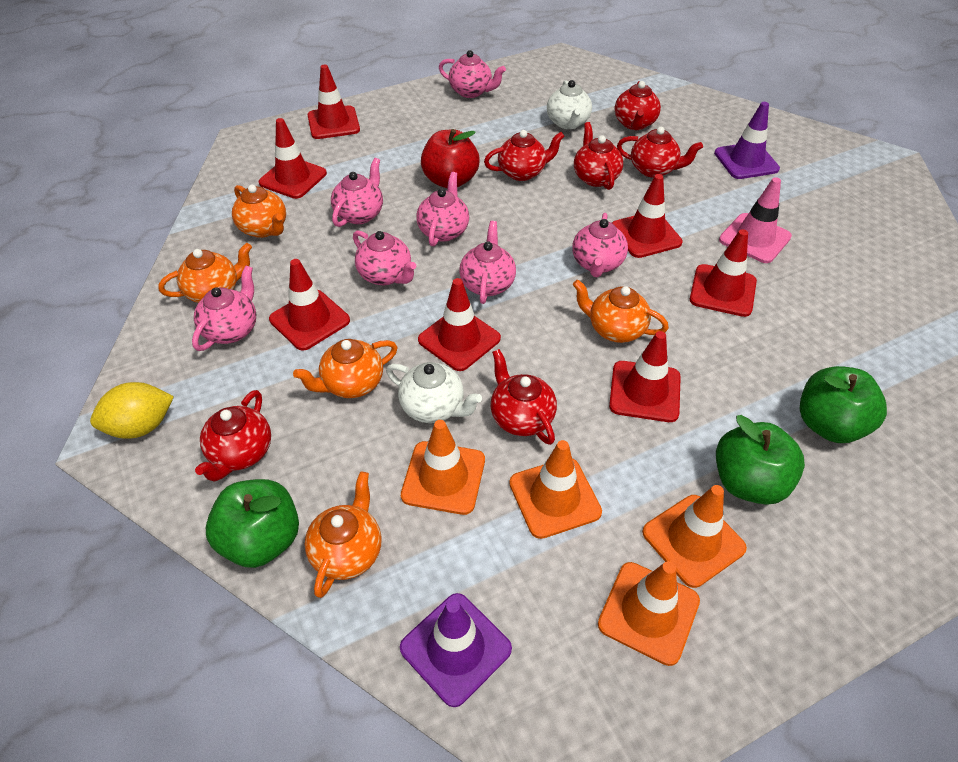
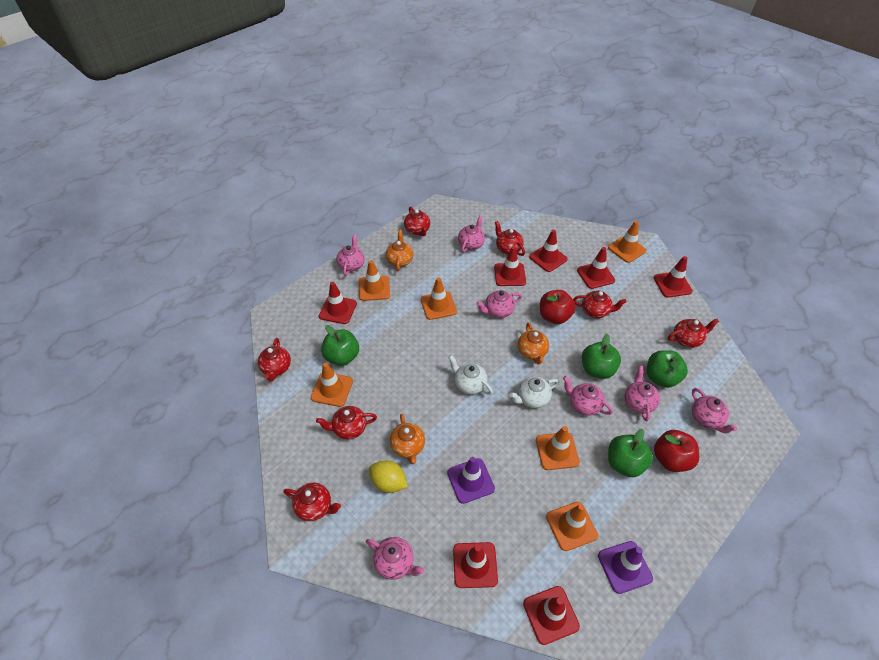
green apple: [206,479,299,568] [716,415,805,505] [800,366,887,443] = 3 -> [321,325,359,366] [582,334,621,379] [608,429,653,477] [647,350,688,388] = 4
orange teapot: [158,243,252,303] [232,185,286,238] [293,339,398,398] [305,471,382,598] [573,280,669,343] = 5 -> [386,230,413,271] [390,414,425,464] [518,323,549,364] = 3
orange traffic cone: [401,420,485,515] [509,440,602,539] [598,561,700,666] [642,485,747,588] = 4 -> [311,363,353,407] [359,260,390,301] [421,277,457,320] [536,426,580,470] [546,502,598,551] [608,221,646,263] = 6
pink traffic cone: [719,177,792,263] = 1 -> none = 0
red apple: [421,129,480,188] = 1 -> [540,290,576,324] [654,430,699,472] = 2
red teapot: [195,390,271,482] [484,130,564,181] [491,349,557,445] [574,122,623,190] [615,81,661,130] [617,127,703,178] = 6 -> [258,338,291,382] [283,483,341,521] [316,406,377,440] [404,207,430,236] [495,221,525,256] [573,291,627,318] [668,319,719,348] = 7

